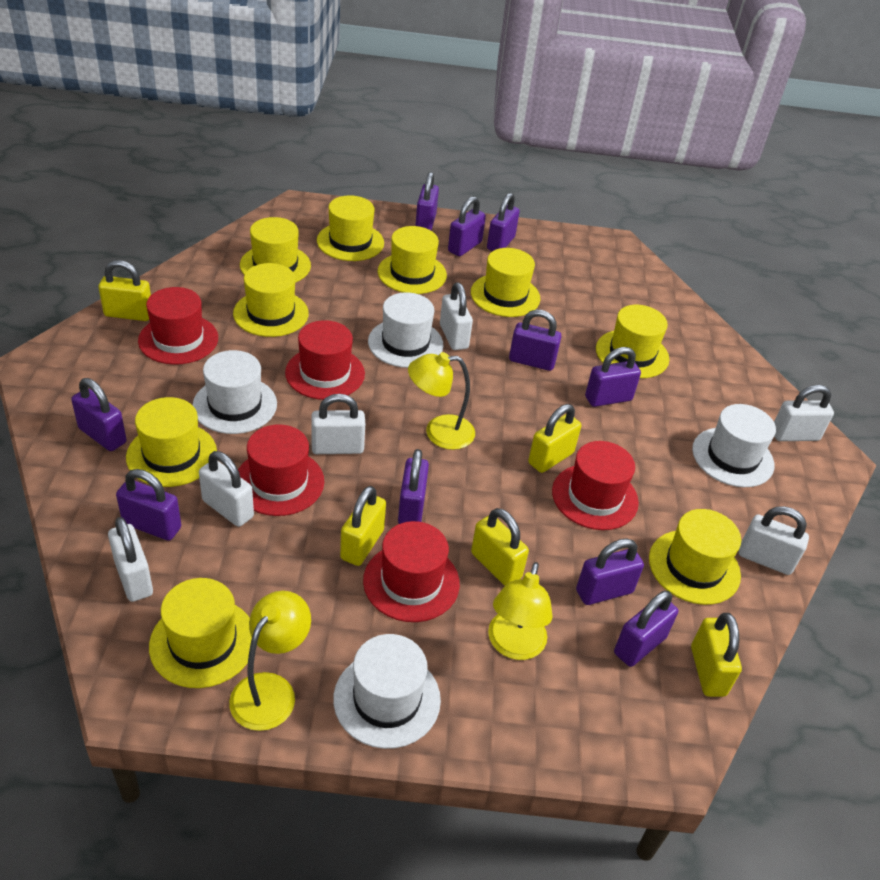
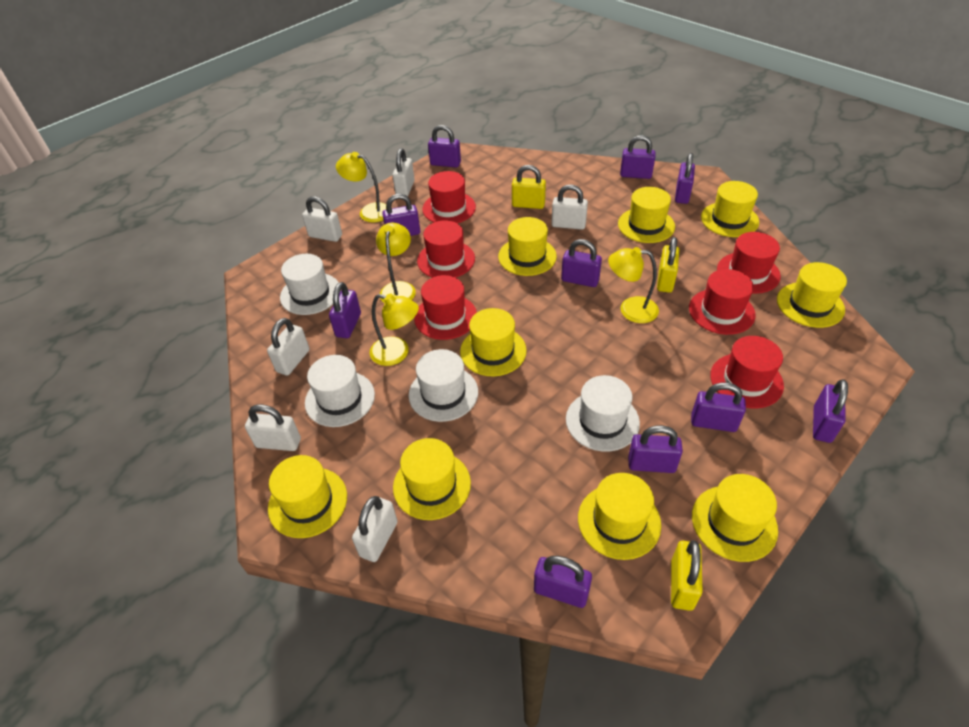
red hat: [138,287,218,365] [238,424,324,516] [285,320,365,400] [363,521,460,622] [552,441,639,530] = 5 -> [414,275,477,340] [417,220,475,278] [422,171,476,223] [689,269,756,335] [710,336,784,408] [717,232,781,294] = 6
yellow lamp: [229,591,311,731] [408,352,475,450] [488,562,552,660] = 3 -> [336,152,387,222] [370,294,419,366] [376,222,416,303] [608,247,659,323] = 4
yellow padlock: [98,260,151,321] [340,486,386,566] [471,508,529,586] [528,404,581,473] [691,613,742,697] = 5 -> [512,165,546,209] [657,237,679,293] [671,540,703,611] = 3

